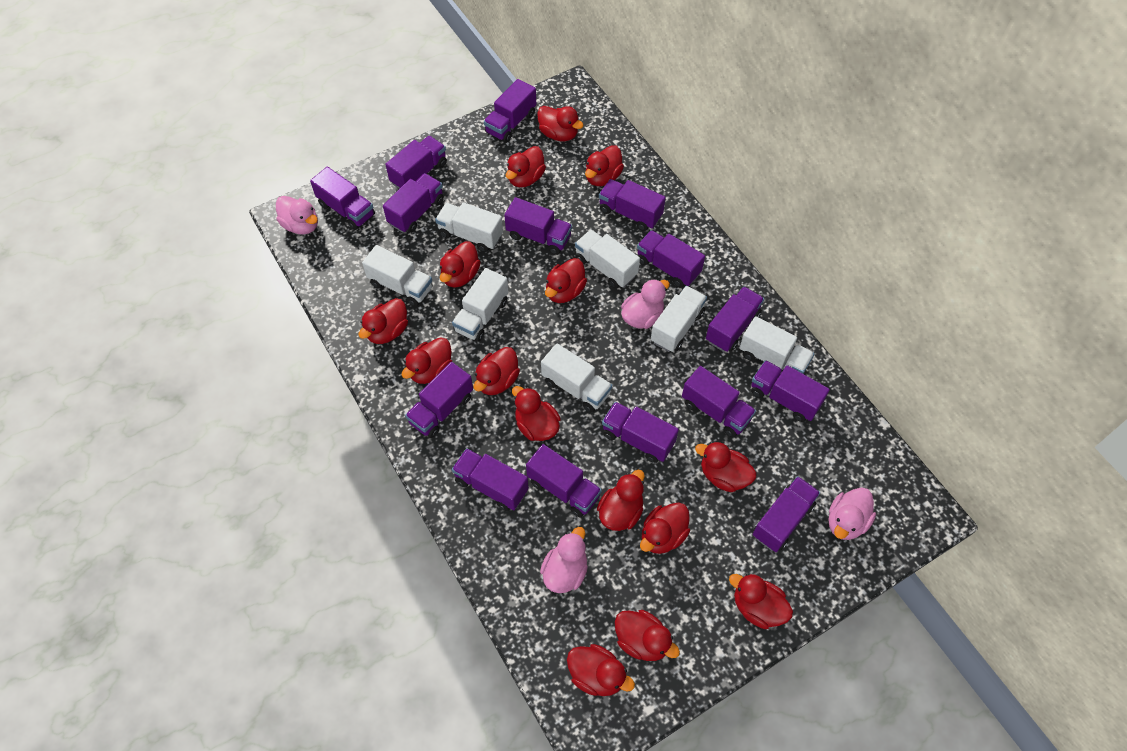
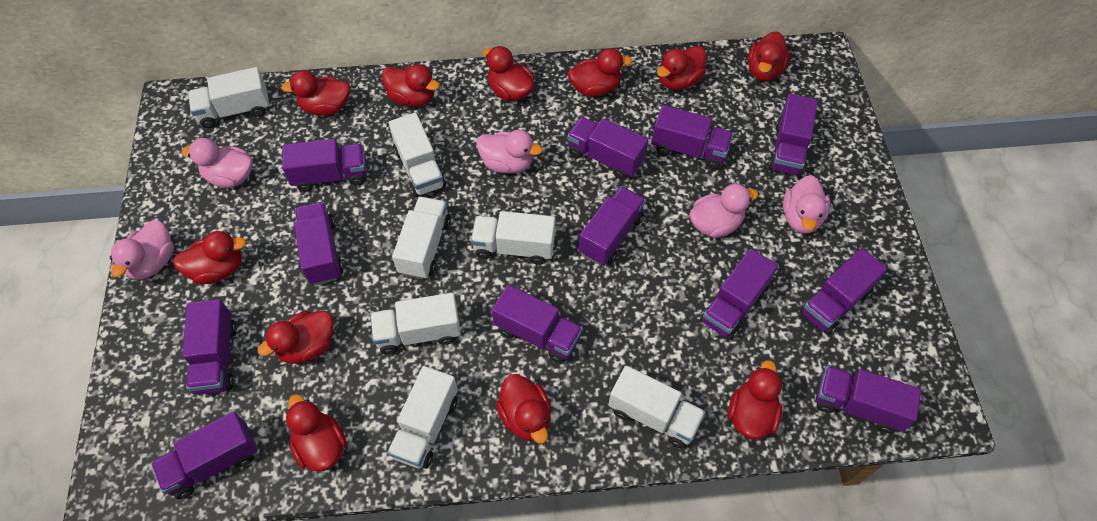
pink duck: [276,196,318,234] [540,527,588,593] [621,279,670,329] [828,487,876,540] = 4 -> [110,220,174,280] [181,138,253,188] [476,130,542,173] [689,184,758,238] [783,175,830,233] = 5
purple truck: [310,167,375,230] [383,173,444,233] [385,136,447,189] [405,362,473,438] [452,448,529,511] [484,79,536,143] [504,197,572,255] [526,444,602,518] [599,179,666,231] [602,402,679,463] [637,230,705,288] [682,366,756,438] [706,286,764,352] [751,360,830,422] [753,476,820,552] = 15 -> [151,412,258,499] [182,299,237,395] [282,139,367,192] [294,202,343,285] [492,285,583,364] [567,117,648,180] [579,186,646,266] [651,105,733,169] [700,249,778,340] [768,94,818,176] [800,248,887,335] [816,366,922,433] = 12
red duck: [358,298,408,344] [402,337,452,384] [440,241,481,288] [473,347,520,395] [506,146,546,187] [512,386,561,441] [537,106,584,141] [545,258,587,303] [567,644,635,696] [585,145,624,186] [597,470,645,531] [615,610,680,661] [640,503,690,554] [695,442,757,492] [729,573,793,629] = 15 -> [173,231,246,284] [257,311,333,364] [281,70,350,116] [286,394,347,471] [382,64,440,107] [483,46,534,101] [496,374,551,444] [568,48,632,97] [657,46,706,90] [728,360,782,440] [748,31,791,81] = 11

